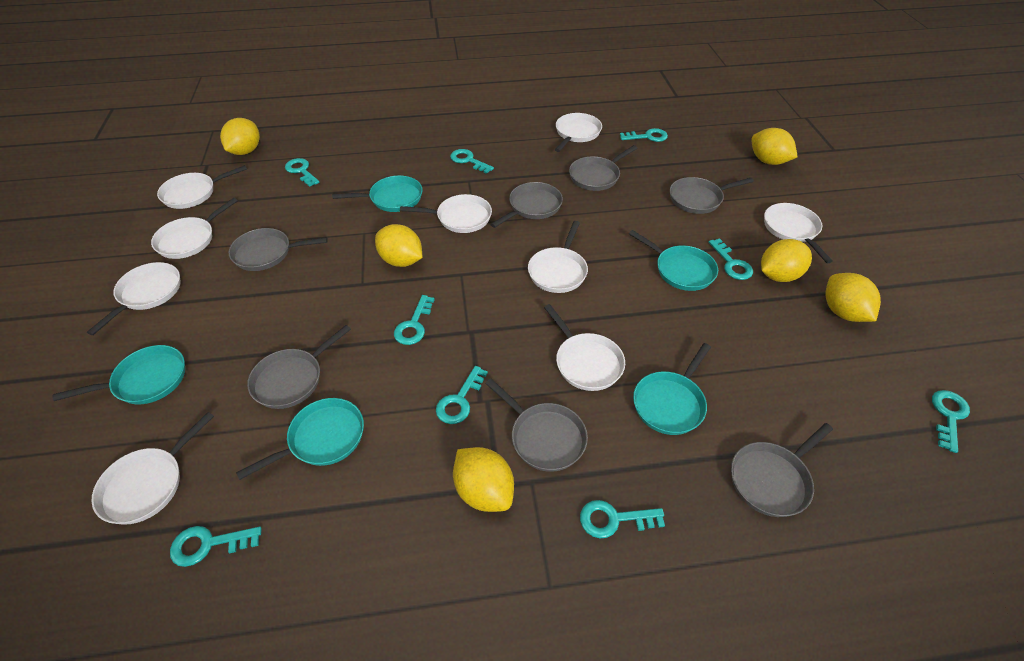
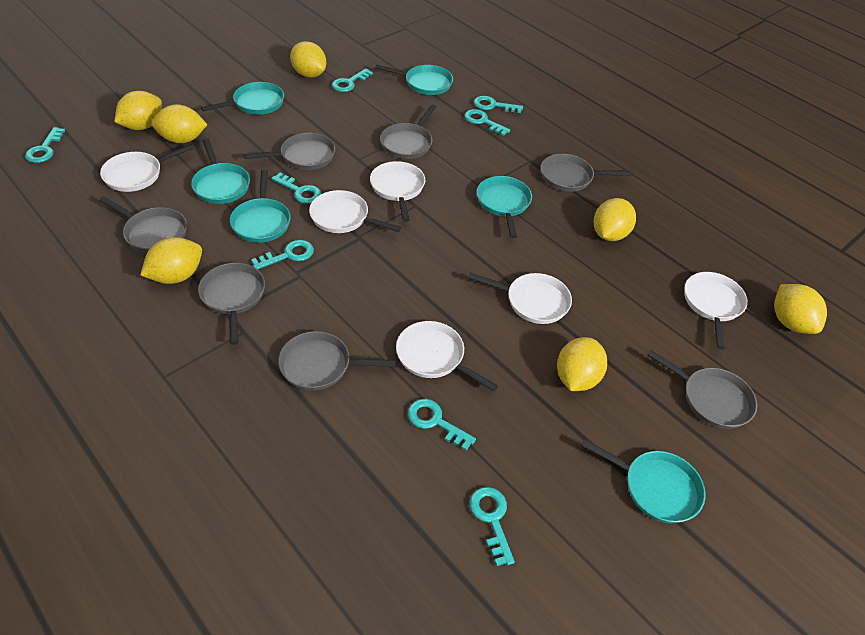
turquoise key: [170,526,261,567] [285,158,320,187] [394,295,435,345] [436,366,488,424] [450,149,494,174] [580,500,665,538] [620,128,668,142] [708,238,753,280] [932,390,970,453] = 9 -> [25,127,65,163] [251,240,314,270] [271,172,322,204] [332,68,373,92] [408,399,476,451] [464,109,510,136] [470,487,515,566] [474,96,523,113] = 8
turquoise pan: [52,345,185,404] [236,398,364,480] [332,175,423,212] [629,230,718,291] [633,343,711,435] = 5 -> [191,139,250,204] [201,82,284,115] [230,170,291,243] [375,65,453,95] [477,176,532,238] [582,439,706,523] = 6
white pan: [87,262,181,335] [91,412,214,525] [151,198,238,259] [157,165,247,209] [400,194,492,233] [528,221,588,293] [544,304,625,391] [555,113,602,152] [764,203,833,263] = 9 -> [100,144,194,192] [309,190,401,233] [370,161,425,222] [396,321,498,392] [468,273,572,324] [685,272,748,350] = 6
yellow lemon: [220,118,260,155] [375,224,422,267] [453,447,514,512] [751,128,798,165] [761,239,812,282] [825,273,881,322] = 6 -> [114,91,162,130] [140,237,202,284] [152,104,207,143] [290,41,326,78] [557,337,607,391] [594,198,636,241] [774,284,827,334] = 7

